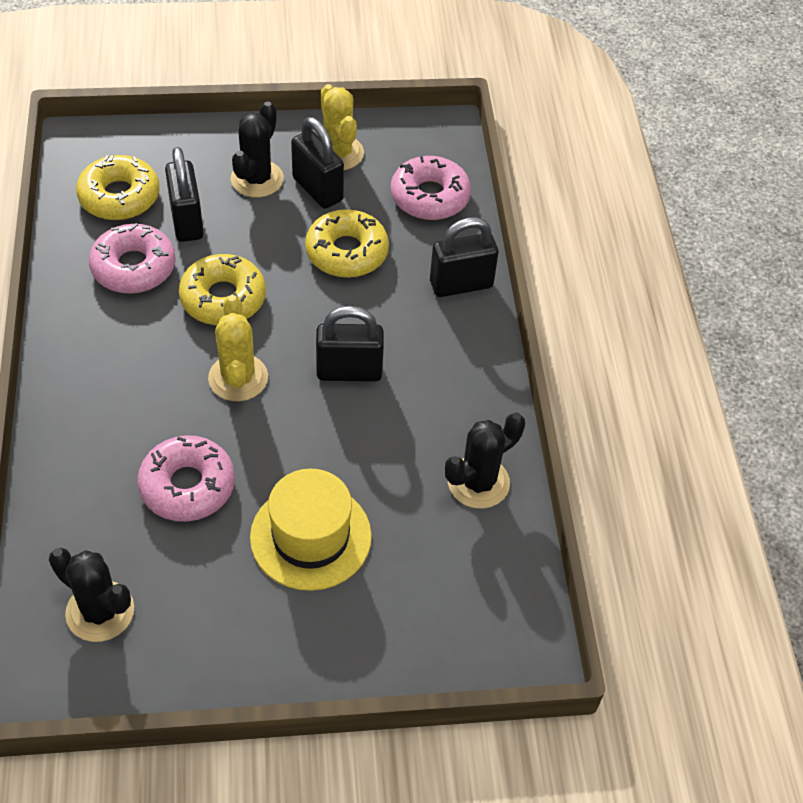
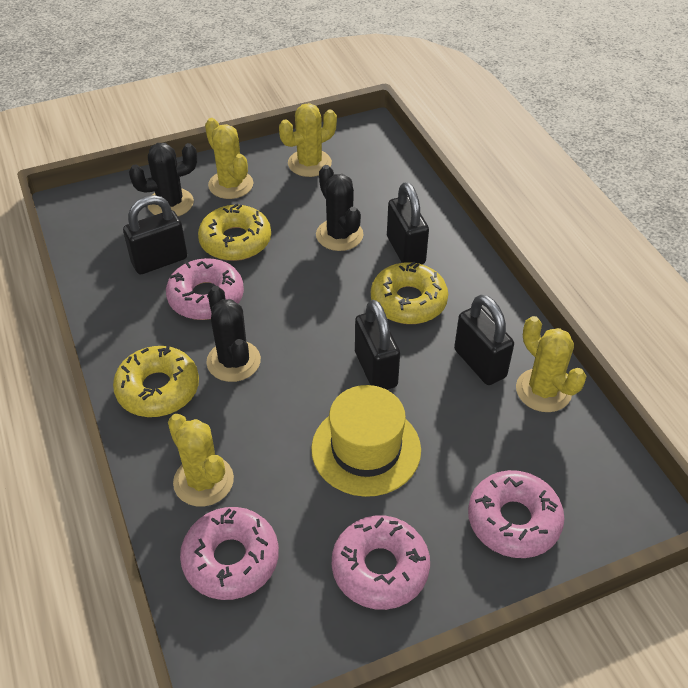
pink donut: [89,223,176,294] [137,435,235,522] [391,156,471,220] = 3 -> [166,258,244,320] [180,507,279,600] [332,515,430,610] [468,470,565,558] = 4
yellow cactus: [208,295,268,401] [321,84,364,170] = 2 -> [168,414,234,507] [205,118,253,199] [279,103,337,177] [516,316,586,412] = 4

